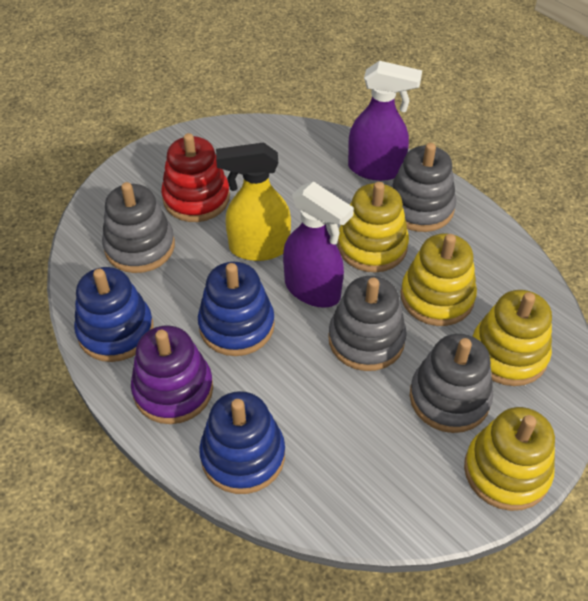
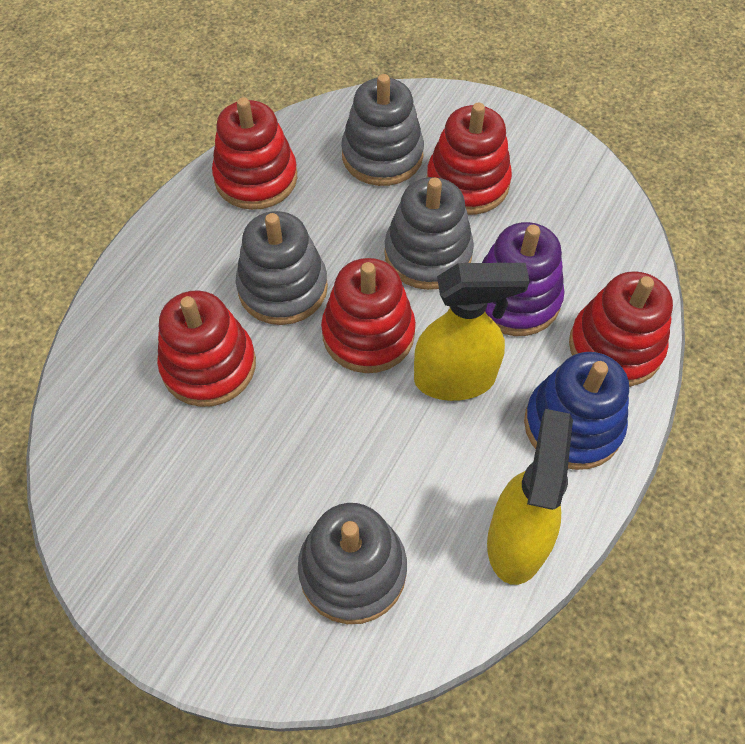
blue stacking toy: [74,267,154,362] [198,262,275,356] [199,391,285,494] = 3 -> [524,352,629,470] = 1
purple spray bottle: [283,181,354,308] [348,61,422,181] = 2 -> none = 0
red stacking toy: [161,133,230,222] = 1 -> [157,290,256,407] [212,97,297,210] [321,258,416,373] [426,103,512,215] [569,271,673,387] = 5
yellow spray bottle: [216,142,291,261] = 1 -> [414,263,530,401] [487,409,573,585] = 2
yellow stacking toy: [337,182,409,272] [401,234,477,326] [464,407,555,511] [473,290,552,386] = 4 -> none = 0

